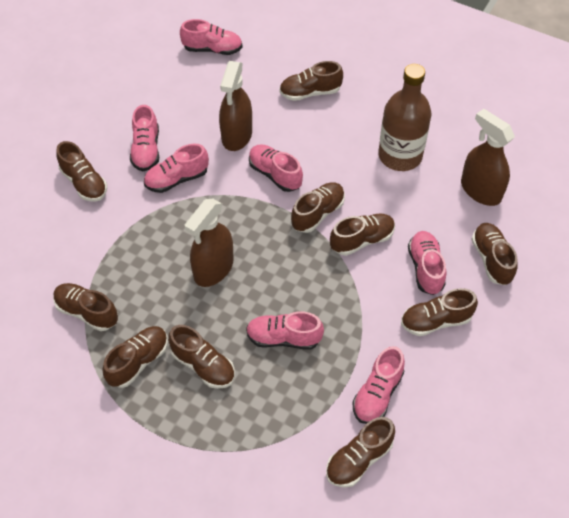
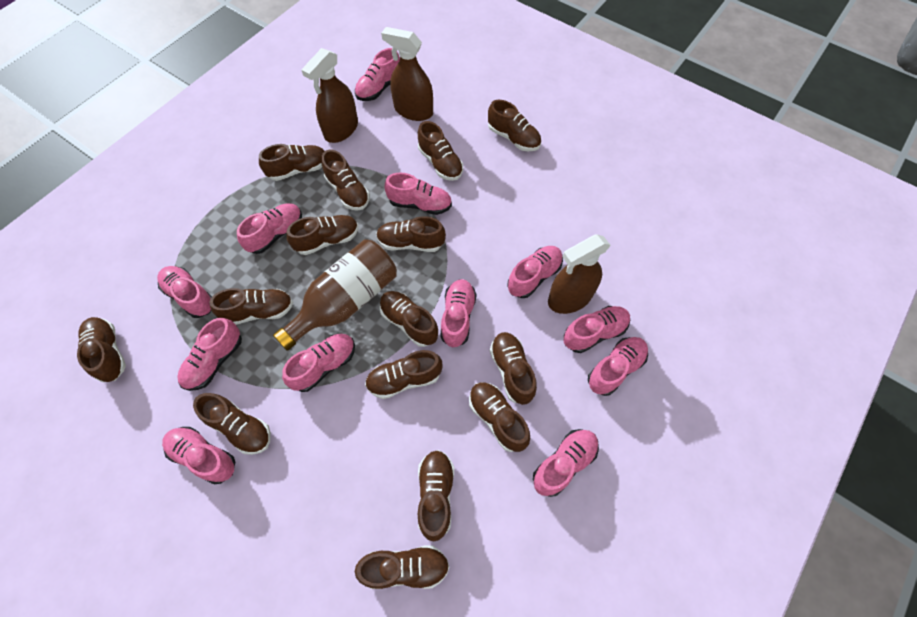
brown shoe: [54,283,118,331] [56,141,107,202] [102,326,168,388] [168,325,235,389] [279,61,343,101] [291,182,345,233] [326,417,395,488] [330,213,395,256] [401,288,478,336] [471,223,518,285] = 10 -> [77,317,126,382] [193,393,271,455] [209,288,293,325] [259,144,324,181] [286,215,358,255] [321,150,370,211] [355,545,449,589] [365,350,442,399] [376,216,446,252] [379,291,438,347] [418,121,463,181] [418,450,454,542] [469,382,530,452] [488,100,541,151] [490,332,537,405] = 15
pink shoe: [130,105,159,171] [144,143,209,193] [180,19,242,55] [246,311,324,350] [249,144,303,192] [353,346,405,424] [408,231,446,295] = 7 -> [157,266,212,318] [162,427,235,484] [177,318,242,391] [237,203,302,254] [282,334,355,392] [355,48,400,101] [385,173,452,215] [440,279,477,347] [507,246,563,298] [533,429,599,497] [564,306,630,353] [588,337,648,396] = 12

